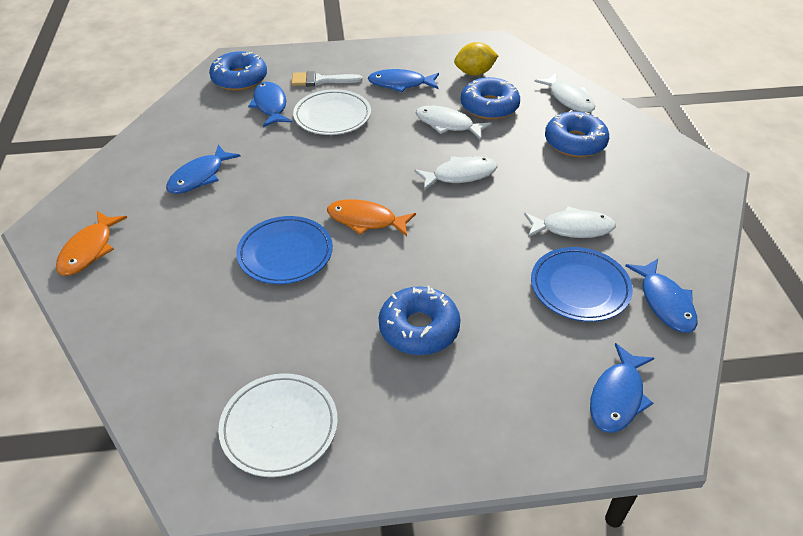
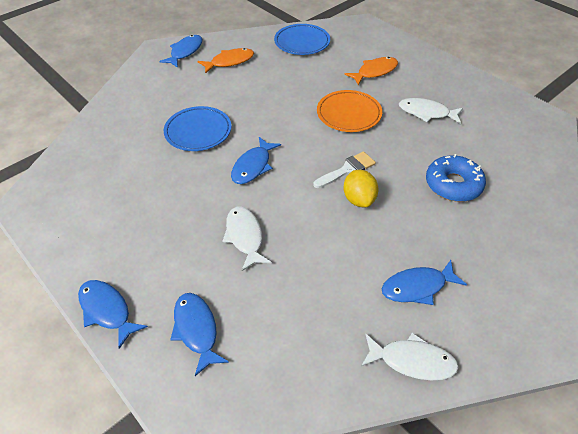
blue donut: [209,51,267,91] [379,286,461,355] [461,77,520,120] [545,110,609,157] = 4 -> [426,154,486,202] = 1
orange plate: none = 0 -> [317,90,382,132] = 1
white fish: [414,156,497,190] [416,106,492,139] [524,206,616,238] [534,73,595,113] = 4 -> [222,207,272,271] [361,333,459,380] [399,98,463,124] = 3
white plate: [218,373,338,477] [293,89,371,135] = 2 -> none = 0

